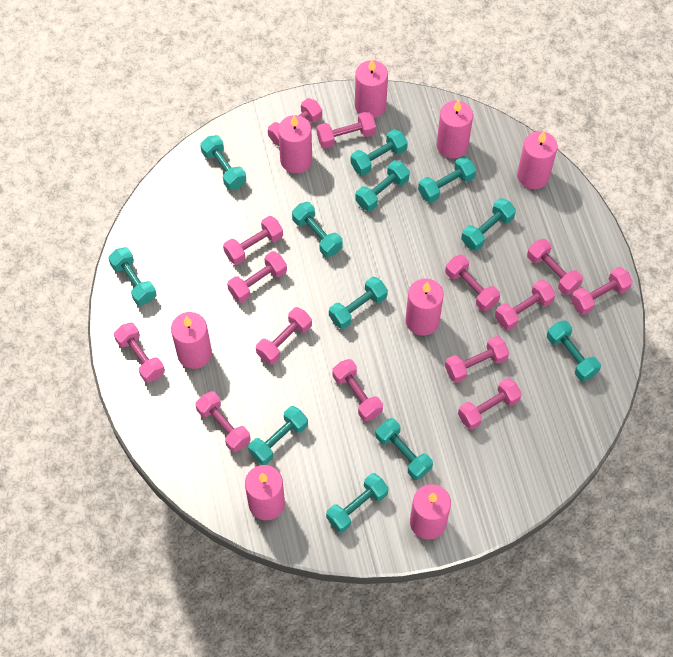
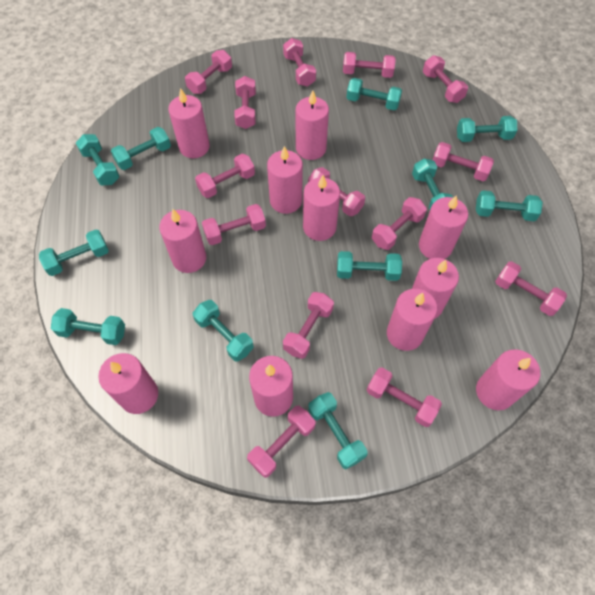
pink candle: [171,312,212,369] [245,465,285,520] [278,115,312,173] [355,59,388,118] [405,278,444,336] [410,484,451,540] [436,100,473,159] [517,131,558,189] = 8 -> [98,353,158,414] [159,209,206,273] [168,88,210,158] [249,356,293,417] [267,146,303,214] [296,90,329,160] [303,175,340,241] [387,289,437,351] [412,258,459,319] [419,195,468,259] [476,349,540,410] = 11
turquoise dumbbell: [108,247,156,306] [200,135,246,190] [248,406,308,465] [292,202,343,257] [326,473,389,532] [329,277,388,329] [350,129,408,176] [355,160,410,211] [376,418,433,480] [418,156,476,203] [461,198,516,251] [547,320,601,381] = 12 -> [39,229,109,276] [51,308,125,345] [76,134,119,185] [111,127,171,170] [193,300,254,362] [308,392,368,469] [337,251,402,281] [346,78,402,110] [412,158,453,210] [457,116,517,142] [476,191,543,221] = 11

